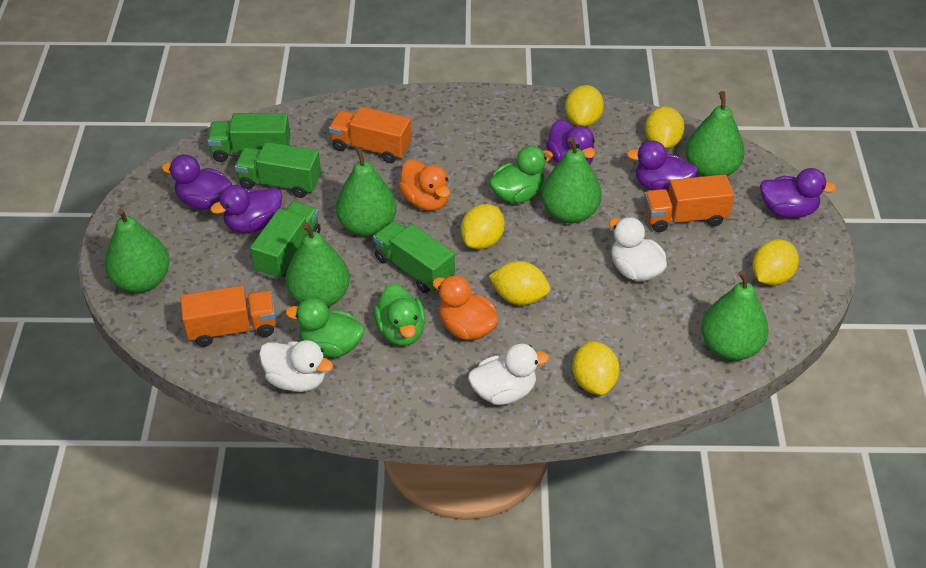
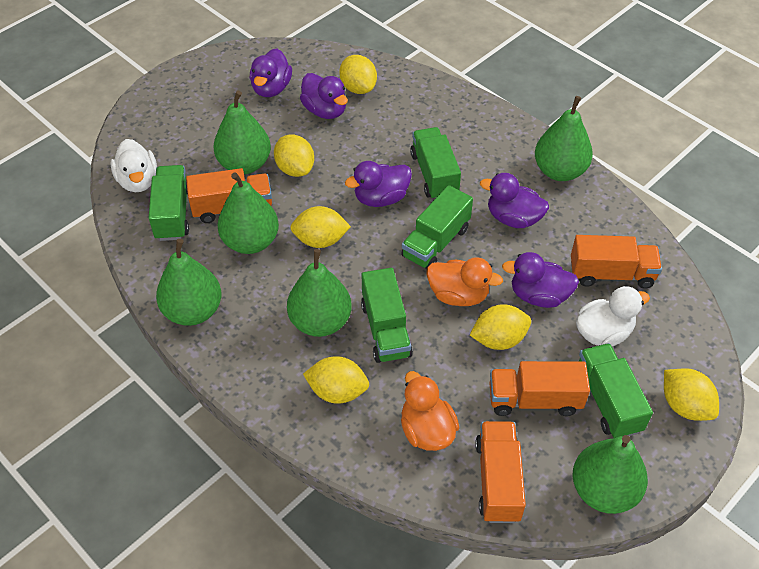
green duck: [286,298,364,357] [373,283,426,346] [489,146,553,204] = 3 -> none = 0
green truck: [207,113,290,162] [235,142,321,198] [250,201,321,280] [373,221,455,293] = 4 -> [149,165,189,241] [361,268,413,363] [401,185,473,270] [410,127,461,199] [579,343,653,438] = 5
orange truck: [180,286,276,347] [329,106,412,163] [644,174,734,232] = 3 -> [186,168,272,223] [475,421,526,523] [490,361,590,416] [571,235,662,289] = 4
white duck: [259,340,333,392] [468,343,549,405] [609,217,667,282] = 3 -> [110,139,157,192] [576,286,650,346] = 2

